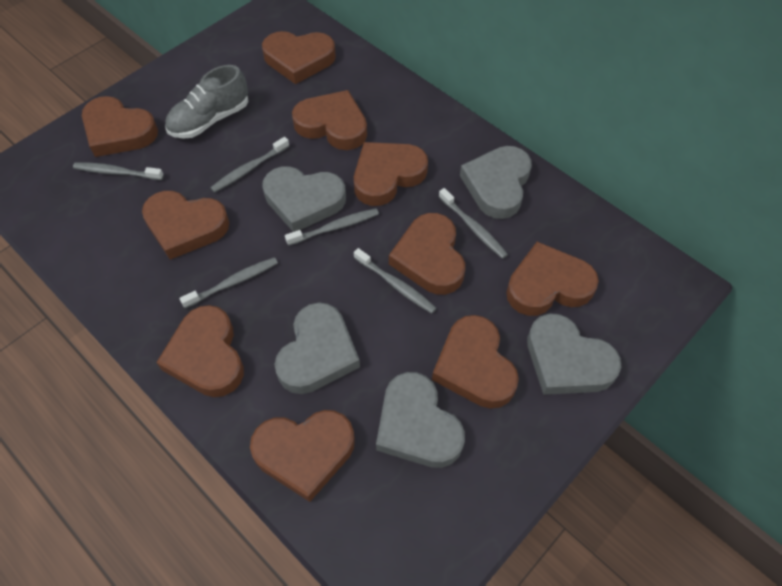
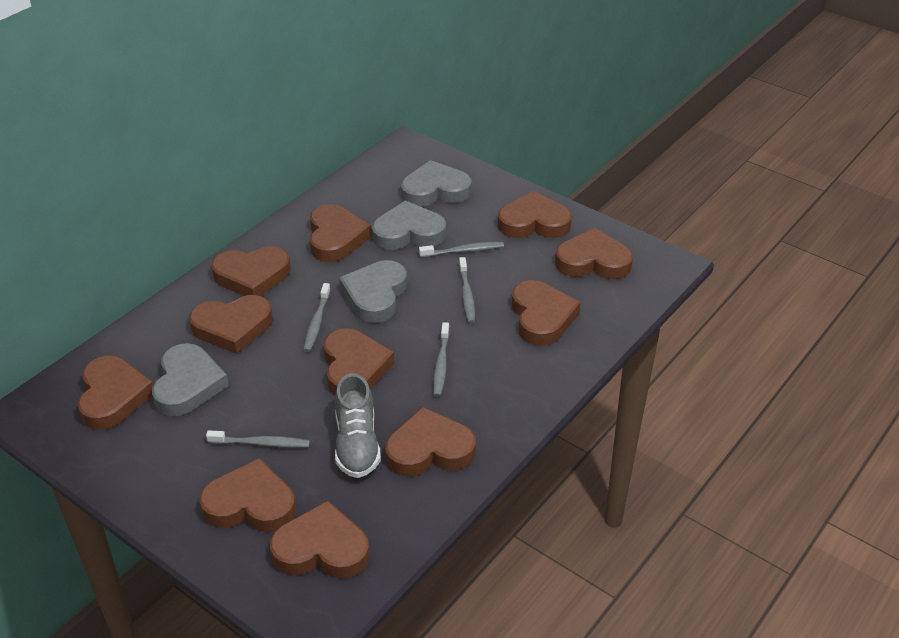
brown heart: [82,96,158,157] [142,191,229,260] [156,305,244,397] [250,410,355,502] [262,31,336,84] [292,90,367,150] [354,142,428,206] [389,213,465,295] [432,315,519,409] [506,242,599,316] = 10 -> [78,356,153,430] [189,295,273,354] [199,458,296,532] [211,246,291,296] [270,501,370,579] [310,204,372,262] [323,328,395,395] [385,407,476,476] [498,191,572,238] [512,280,581,346] [555,228,633,279] = 11
grey heart: [262,166,346,232] [274,303,360,394] [376,372,465,468] [460,146,532,219] [527,314,621,395] = 5 -> [152,343,229,416] [339,260,407,323] [372,200,446,250] [401,160,471,207] = 4
grey toothbrush: [73,162,164,180] [179,257,278,308] [210,137,289,193] [285,208,379,246] [354,248,436,314] [439,188,508,259] = 6 -> [206,430,310,448] [303,283,331,352] [419,242,504,258] [433,322,450,397] [459,257,475,323] = 5

